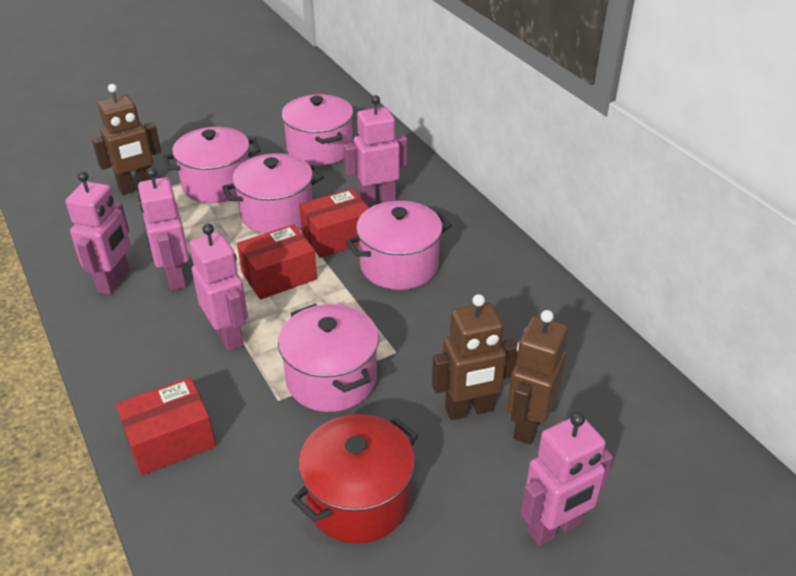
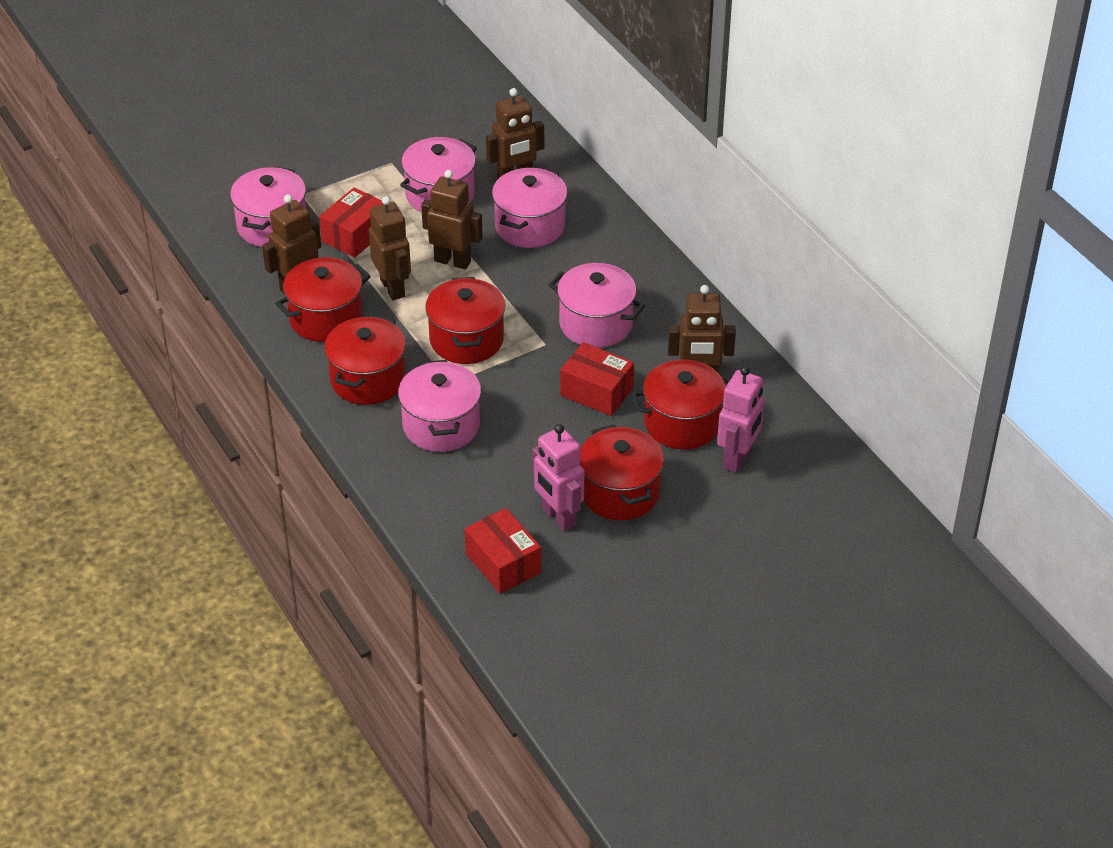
brown robot: [92,84,161,195] [432,294,518,420] [507,310,568,445] = 3 -> [262,194,321,295] [369,196,411,300] [421,170,483,270] [486,88,544,180] [668,285,736,372] = 5
pink robot: [66,171,131,295] [138,167,189,290] [189,224,248,352] [344,95,407,206] [521,412,613,546] = 5 -> [533,424,584,531] [717,366,764,473] = 2
red pot: [291,414,418,544] = 1 -> [275,257,371,342] [324,315,406,405] [425,277,505,364] [580,425,664,520] [631,360,731,450] = 5

